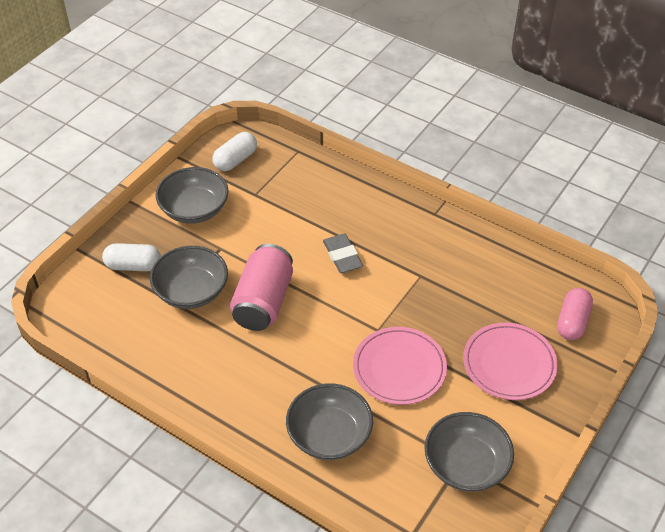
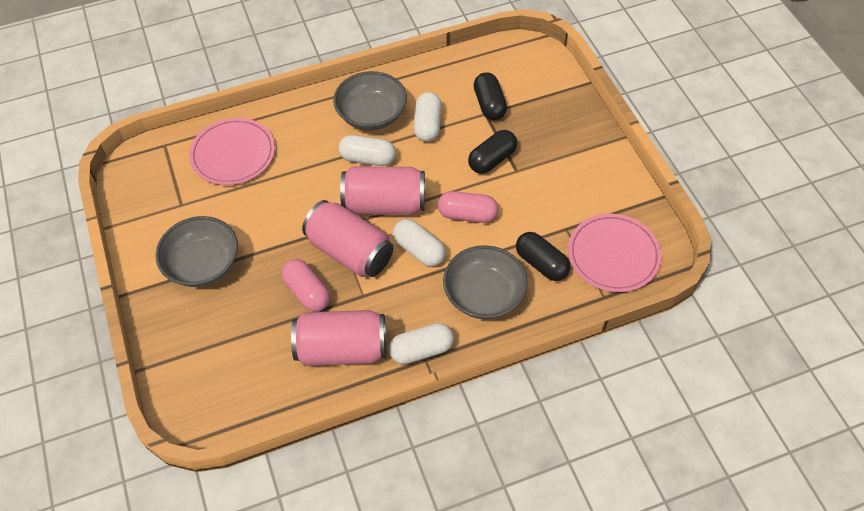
black capsule: none = 0 -> [468,130,517,174] [474,72,507,120] [516,232,570,281] = 3
grey bowl: [150,246,228,309] [155,167,229,224] [286,383,373,460] [424,412,514,492] = 4 -> [155,216,238,287] [333,71,407,131] [443,245,528,319] = 3
grey eraser: [323,234,363,273] = 1 -> none = 0
pink can: [230,244,293,331] = 1 -> [291,310,386,366] [302,200,393,277] [340,166,425,215] = 3
pink capsule: [557,288,593,340] = 1 -> [281,259,330,312] [438,191,498,223] = 2
white capsule: [102,243,161,271] [212,132,257,171] = 2 -> [338,135,396,166] [389,323,454,364] [393,219,446,267] [414,92,442,142] = 4

